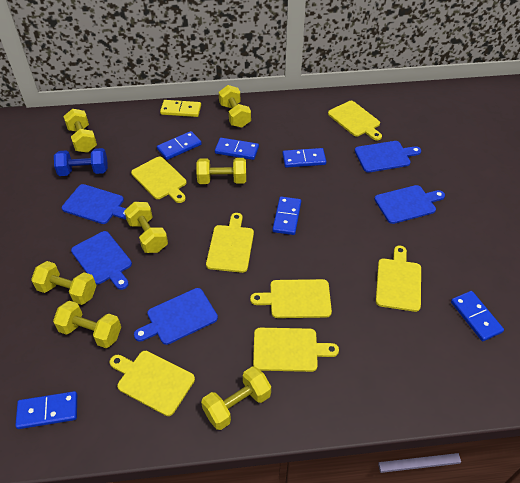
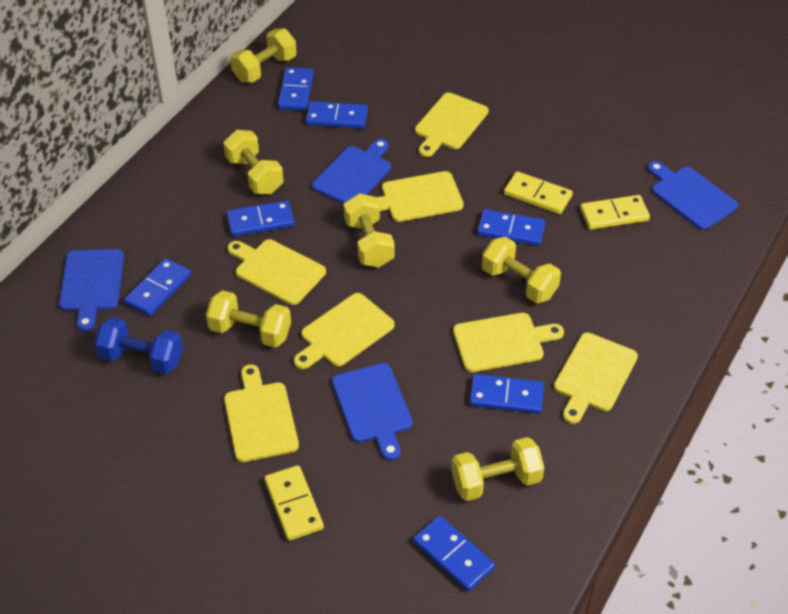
blue cutting board: [62,184,126,224] [71,231,132,290] [134,288,218,345] [355,141,421,172] [374,185,445,224] = 5 -> [59,249,124,331] [312,139,391,204] [332,363,413,461] [647,161,738,230] = 4
blue domino: [15,391,77,429] [157,131,202,160] [215,138,259,160] [273,197,301,235] [282,148,326,168] [451,291,504,341] = 6 -> [124,258,191,317] [227,201,294,237] [278,67,314,111] [306,101,368,129] [413,516,495,592] [470,374,544,414] [477,209,546,246] = 7
yellow domino: [160,100,201,117] = 1 -> [265,465,324,541] [504,171,573,214] [580,195,650,230] = 3
yellow dumbbell: [31,261,97,305] [53,301,121,348] [63,109,97,153] [124,202,168,253] [196,158,246,184] [201,366,271,430] [219,85,251,128] = 7 -> [206,290,291,348] [223,130,284,194] [230,28,297,83] [344,193,395,268] [451,437,544,501] [482,237,561,303] = 6

